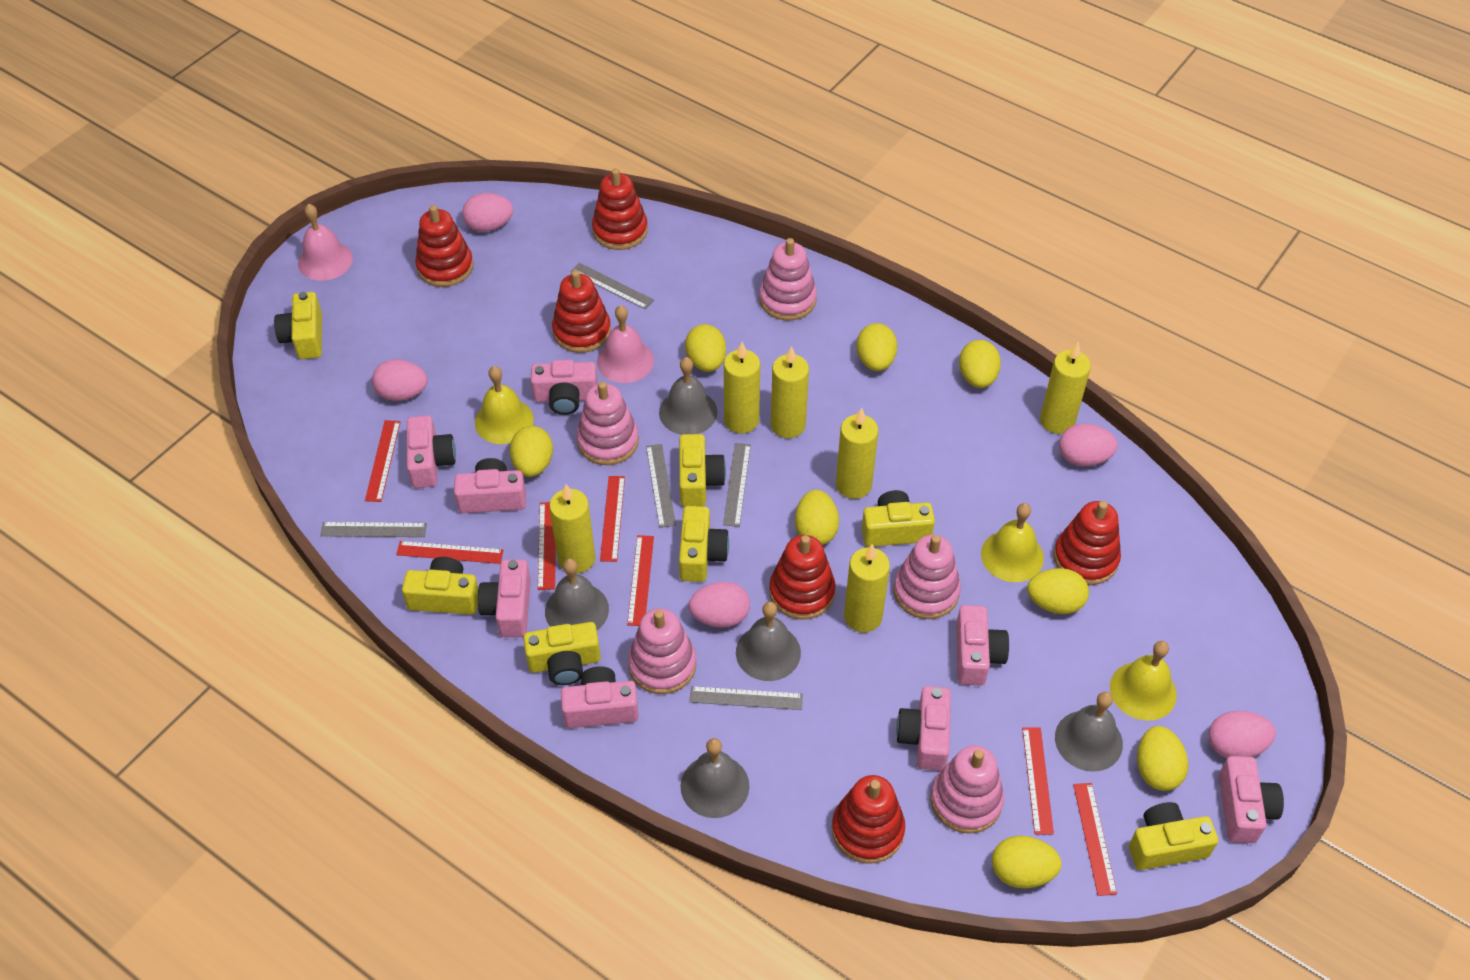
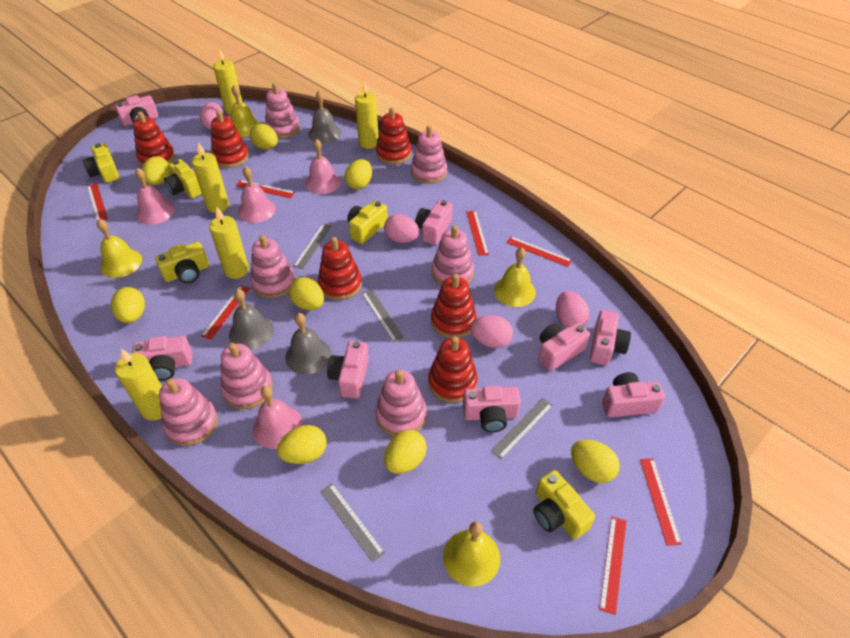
grey bell: [545,558,609,630] [659,357,718,435] [680,738,749,818] [736,602,801,681] [1055,692,1123,772] = 5 -> [229,289,274,350] [285,313,331,374] [308,91,341,143] = 3
grey ruler: [320,522,427,537] [570,263,654,309] [646,444,676,528] [689,686,803,710] [723,443,751,527] = 5 -> [293,223,332,269] [320,483,385,562] [362,289,404,342] [491,398,553,459] = 4
pink bell: [298,204,353,281] [597,305,654,383] = 2 -> [135,168,175,225] [238,166,276,223] [253,386,303,449] [305,139,341,194] = 4
pink egg: [372,359,428,401] [462,193,513,232] [689,582,750,628] [1059,424,1118,466] [1208,711,1276,758] = 5 -> [200,102,224,130] [384,214,419,243] [470,315,513,348] [556,291,590,328] = 4
pink stacking toy: [577,382,639,465] [628,608,696,694] [759,238,817,321] [894,535,961,619] [930,745,1004,834] = 5 -> [159,378,218,446] [221,343,273,409] [250,235,295,298] [265,83,300,139] [375,370,427,436] [411,125,447,184] [432,225,474,286] = 7
yellow bell: [475,366,534,444] [981,503,1044,582] [1110,641,1177,721] = 3 -> [97,219,142,278] [231,85,260,137] [443,521,500,587] [494,247,536,307] = 4
yellow camera: [274,292,322,359] [402,557,478,615] [523,622,601,685] [679,434,726,507] [679,506,729,582] [862,490,935,547] [1129,802,1218,870] = 7 -> [83,143,120,183] [155,242,209,283] [164,159,202,199] [347,200,388,244] [533,470,595,540] = 5
yellow candle: [549,484,595,574] [724,342,760,434] [771,346,809,438] [836,408,878,499] [844,544,890,632] [1040,343,1091,434] = 6 -> [115,349,162,421] [192,142,229,213] [209,207,249,279] [213,49,242,114] [355,81,379,149] = 5

